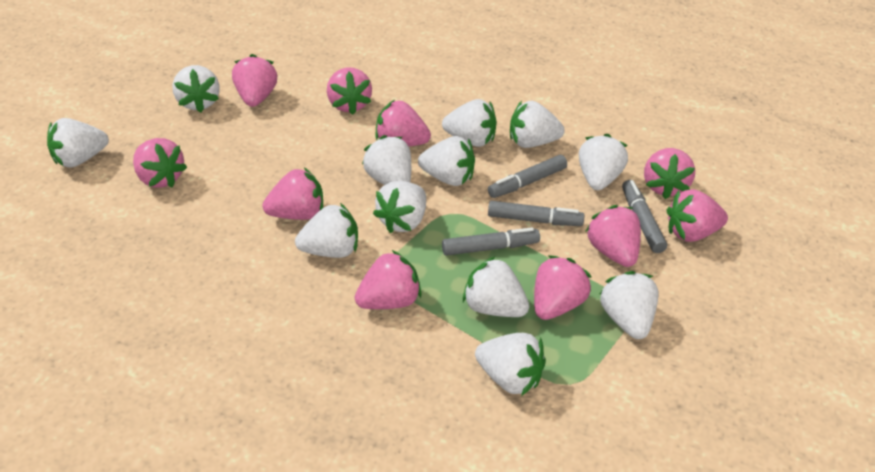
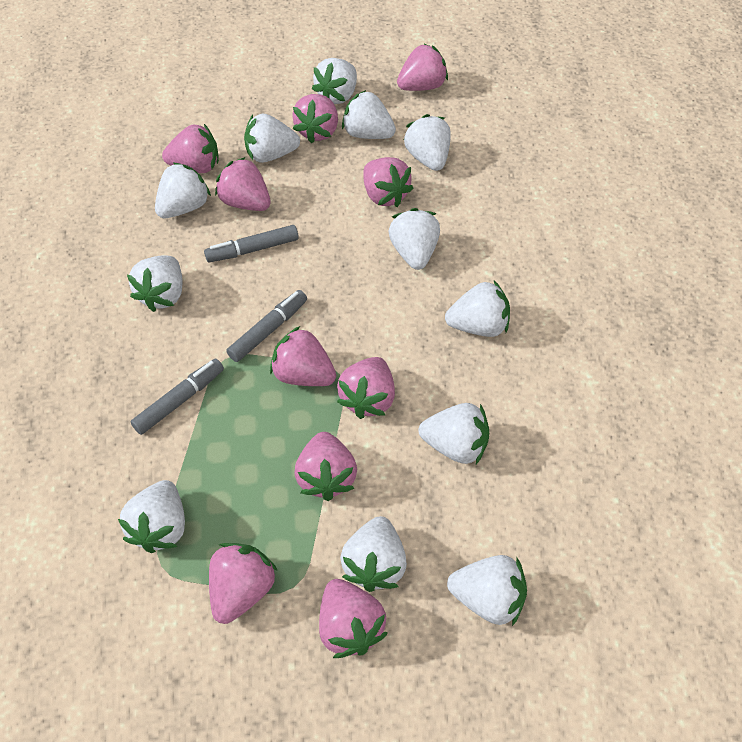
grey marker: [442,227,540,256] [488,155,567,198] [488,201,584,226] [622,180,667,253] = 4 -> [130,358,224,435] [204,225,299,262] [226,290,307,362] = 3

